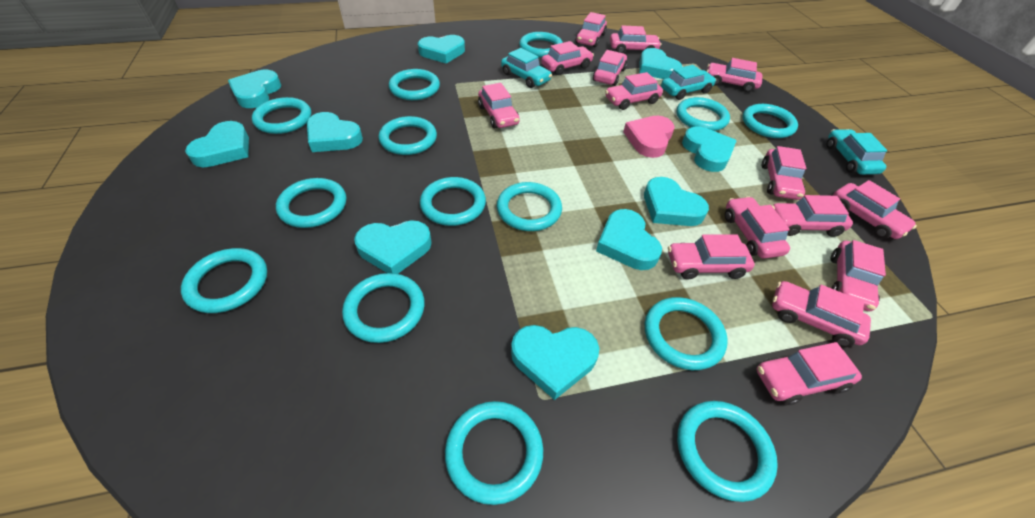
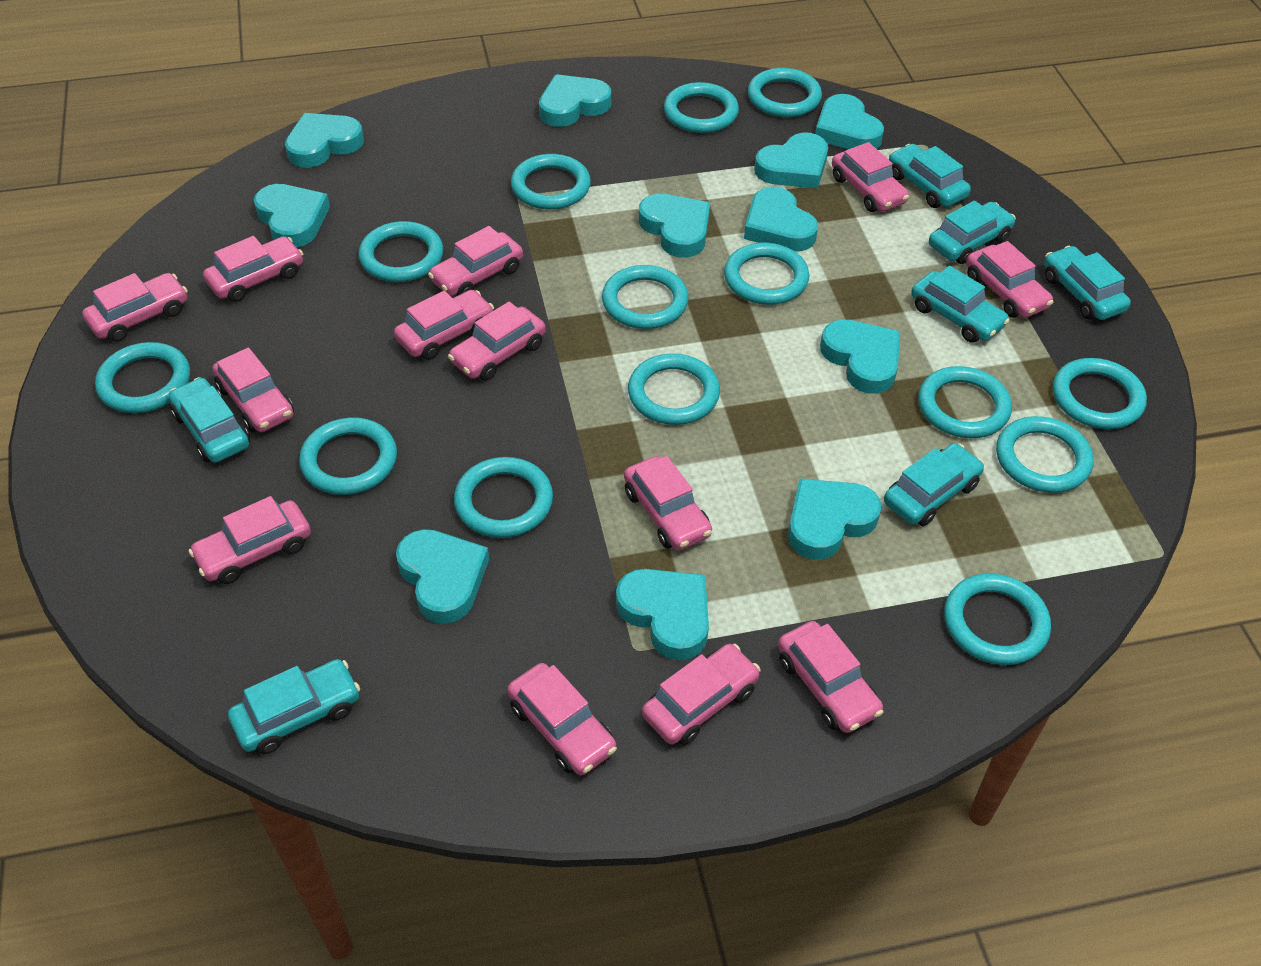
pink car: [478,83,520,128] [541,41,594,75] [576,12,607,47] [593,50,627,86] [605,72,663,110] [610,25,661,53] [668,234,755,280] [707,58,762,92] [725,196,790,259] [757,342,862,405] [762,146,806,200] [772,195,853,237] [772,281,871,347] [830,240,886,311] [833,180,917,239] = 15 -> [82,273,188,342] [188,496,311,584] [203,236,303,302] [213,347,294,432] [394,290,494,360] [428,226,523,296] [448,302,546,381] [507,663,617,775] [624,456,712,551] [642,644,760,745] [778,621,884,733] [832,142,909,212] [966,241,1054,318] = 13
pink heart: [623,116,674,158] = 1 -> none = 0
turquoise car: [501,48,552,88] [661,65,716,100] [827,129,888,175] = 3 -> [169,377,250,463] [228,659,360,754] [884,443,984,526] [889,144,971,208] [911,266,1010,343] [929,200,1016,264] [1044,246,1131,320] = 7
turquoise heart: [185,121,249,167] [228,70,281,108] [307,112,363,152] [354,220,432,274] [418,35,465,64] [511,325,600,400] [596,209,662,270] [639,48,682,79] [644,177,709,226] [682,126,736,172] = 10 -> [254,184,330,248] [285,113,364,168] [396,529,489,624] [539,74,611,127] [616,569,709,660] [639,194,710,258] [744,187,818,252] [754,132,828,189] [788,479,882,560] [815,94,884,149] [820,320,900,394] = 11

